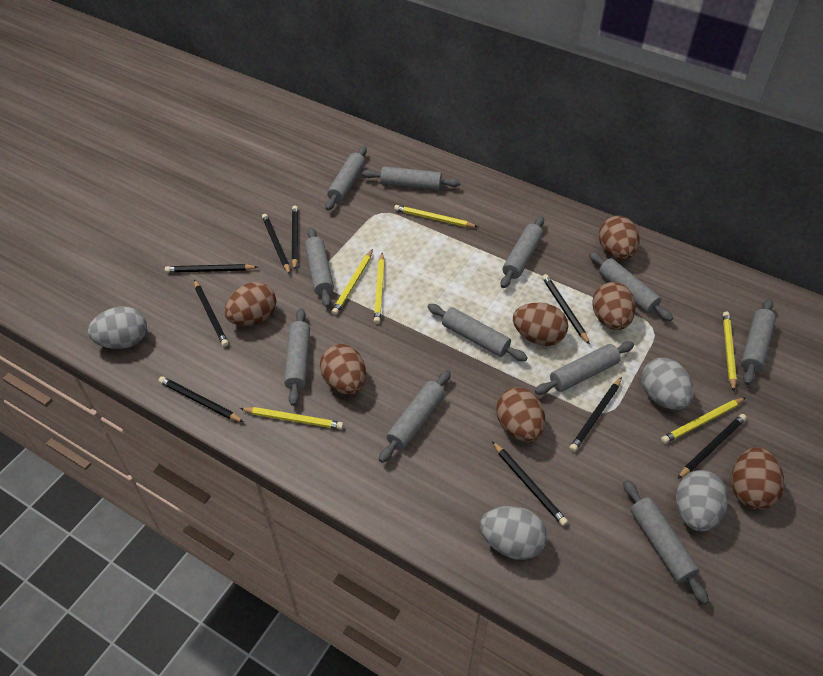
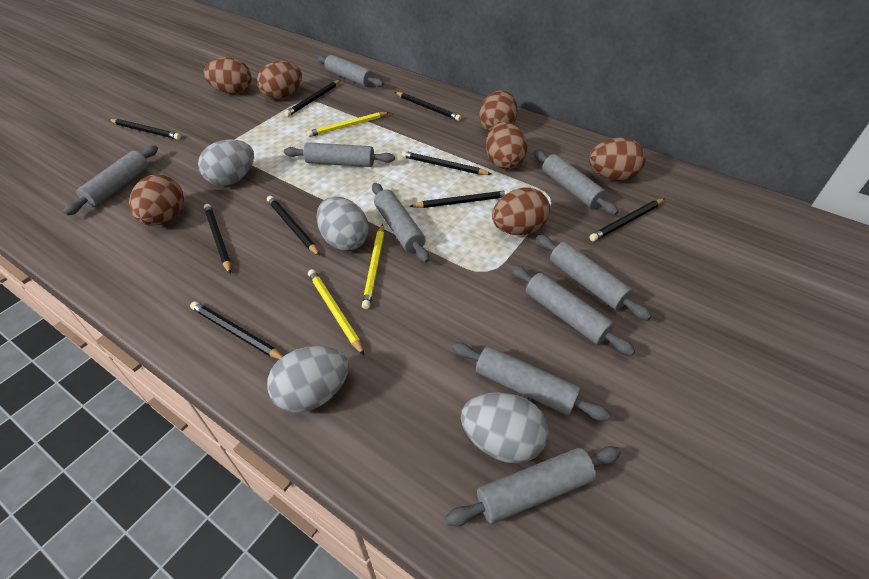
grey rolling pin: [284,308,310,406] [305,227,334,307] [325,146,367,211] [362,166,460,190] [379,370,451,463] [427,304,528,361] [501,216,544,288] [535,341,634,395] [589,252,673,321] [623,480,709,604] [741,299,776,385] = 11 -> [63,145,158,216] [284,142,395,167] [317,55,384,87] [372,183,430,263] [445,446,621,526] [451,342,611,421] [510,265,635,356] [534,150,618,215] [536,235,652,321] = 9
yellow pencil: [240,407,344,430] [331,249,373,315] [374,253,385,324] [394,205,478,227] [661,397,746,444] [723,312,737,391] = 6 -> [307,112,389,137] [308,269,365,356] [362,224,384,309] = 3

